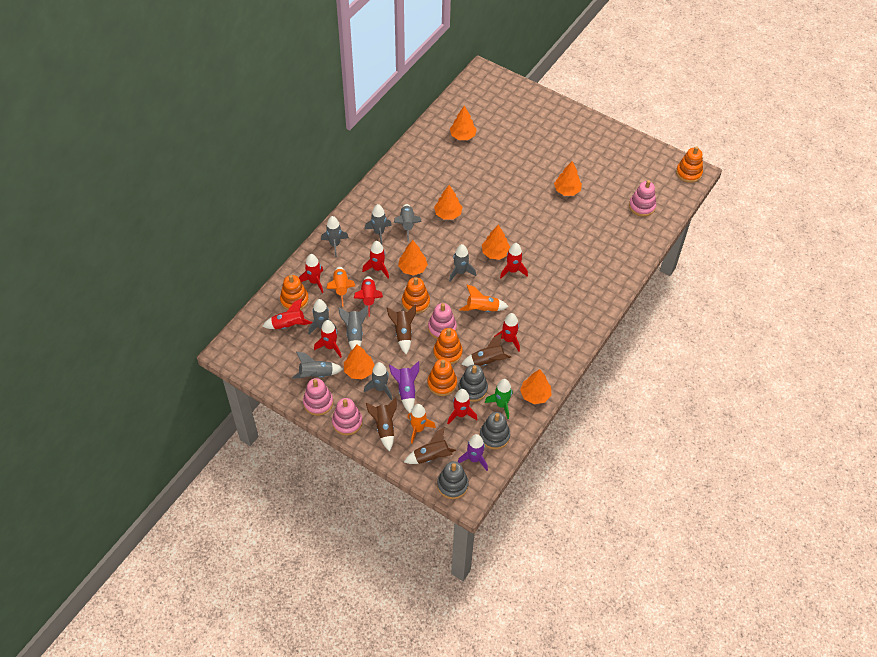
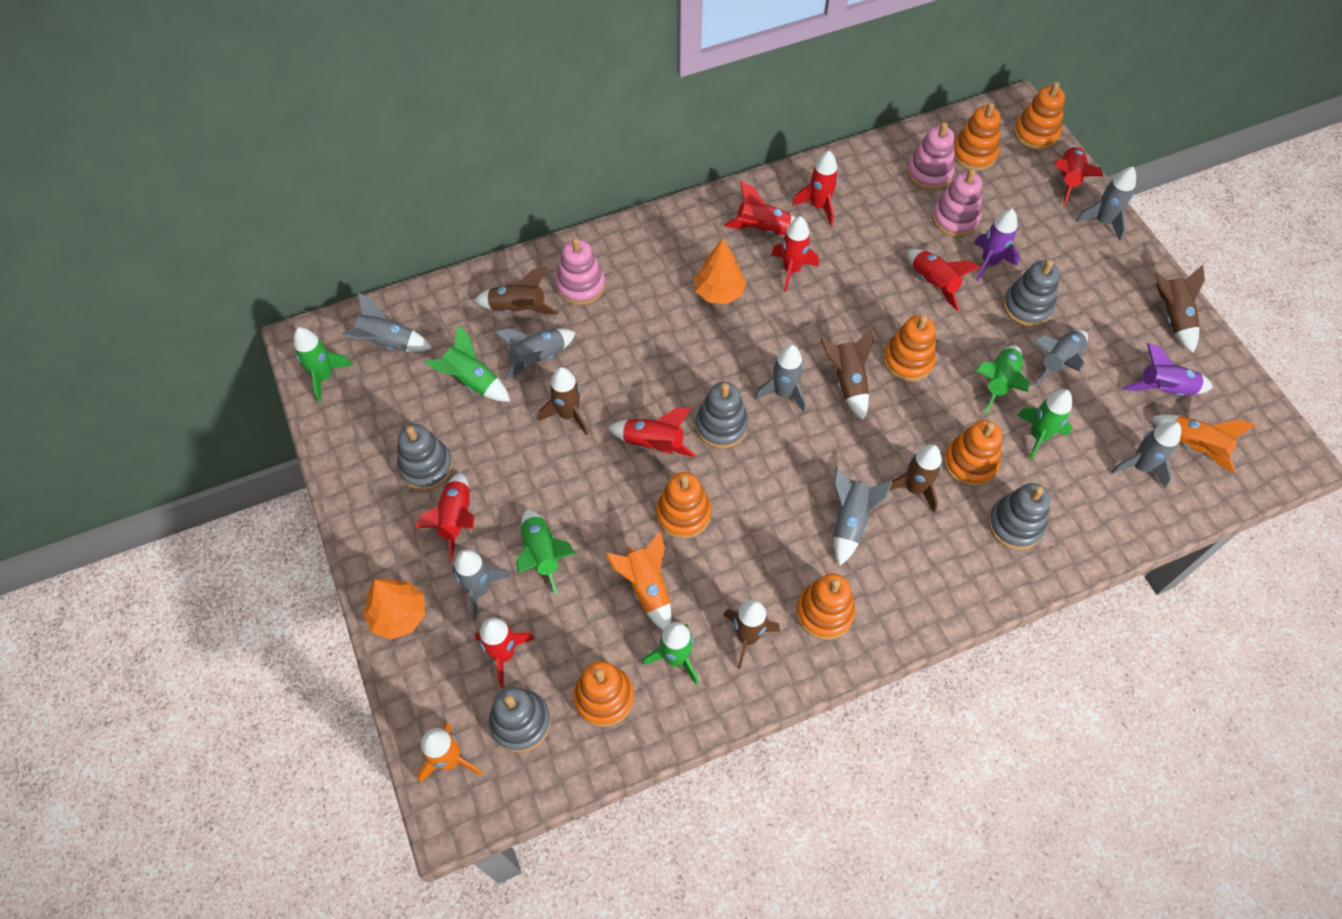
brown rocket: [366,398,397,451] [387,305,416,354] [404,428,456,464] [461,333,511,366] = 4 -> [474,267,559,314] [539,367,588,436] [723,600,780,669] [820,329,873,420] [889,444,942,513] [1155,265,1205,353] = 6
green rocket: [485,379,513,419] = 1 -> [294,327,353,402] [424,325,510,401] [516,509,575,595] [642,622,699,685] [976,345,1029,414] [1017,389,1072,461] = 6
grey stacking toy: [437,461,469,499] [458,365,488,402] [480,412,510,449] = 3 -> [397,424,453,491] [489,687,551,753] [696,382,749,448] [988,483,1051,550] [1003,260,1059,327] = 5
orange stacking toy: [280,275,309,310] [402,277,430,314] [428,359,457,396] [433,328,463,365] [676,146,703,183] = 5 -> [573,661,634,727] [656,472,711,539] [796,573,855,640] [883,315,936,381] [944,420,1002,487] [954,102,1001,171] [1014,82,1065,150] = 7
orange tree: [344,345,375,379] [398,240,428,275] [434,185,462,220] [450,105,477,140] [482,225,510,260] [520,369,552,404] [554,161,582,196] = 7 -> [363,579,425,640] [694,239,746,304] = 2
pink stacking toy: [303,378,333,416] [332,398,363,436] [428,303,457,339] [629,180,656,217] = 4 -> [556,237,605,305] [907,122,955,191] [932,169,982,237] = 3

